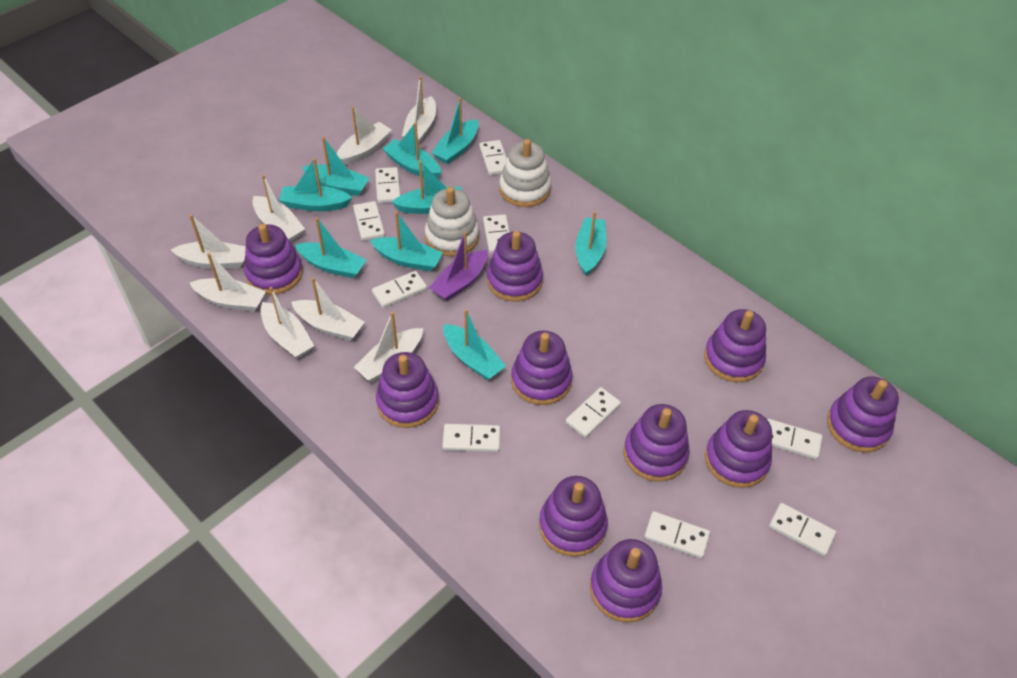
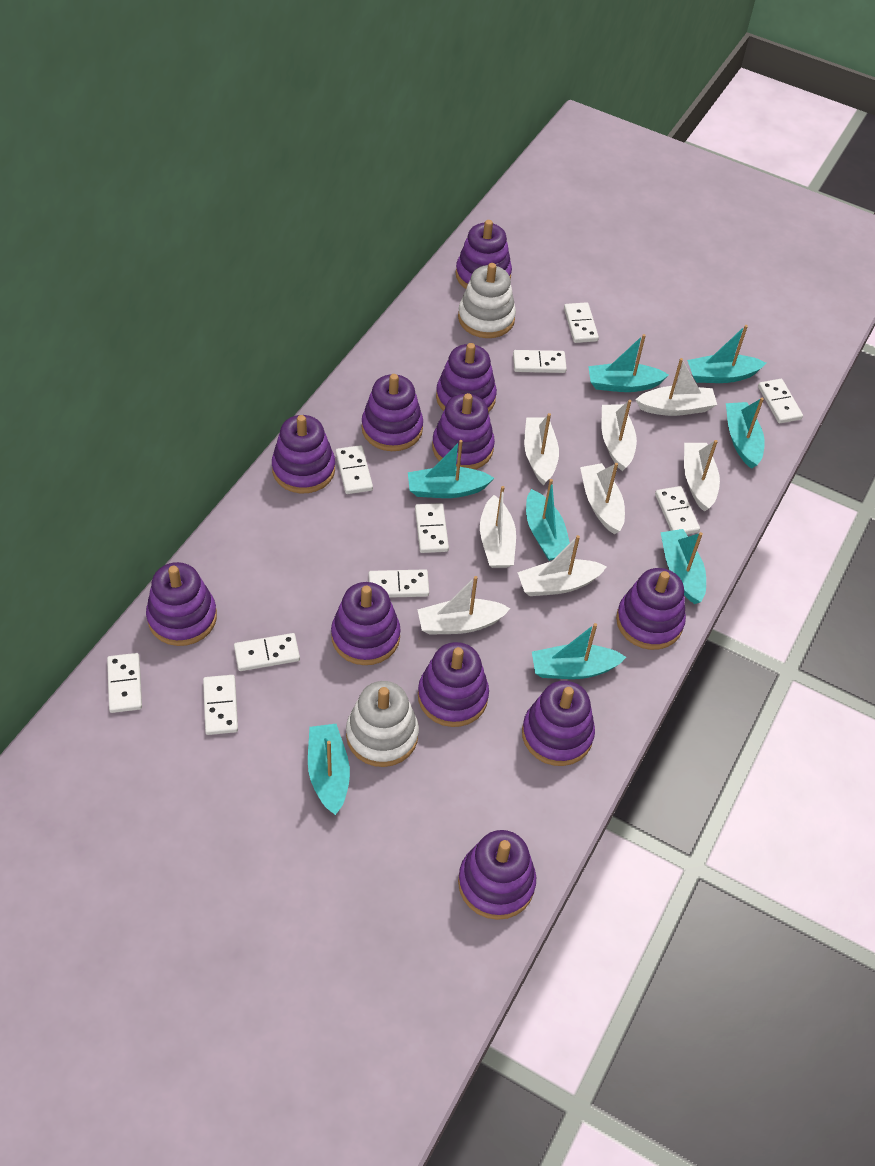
purple boat: [429,231,488,301] = 1 -> none = 0
purple stacking toy: [244,224,303,295] [376,352,439,428] [487,231,543,302] [511,331,572,405] [539,476,608,557] [590,539,662,622] [624,404,690,482] [704,309,766,382] [705,410,772,488] [827,376,899,452] = 10 -> [146,562,217,646] [272,415,335,493] [331,582,401,665] [362,374,423,451] [418,642,489,727] [432,393,495,470] [436,343,497,413] [456,220,512,289] [458,830,536,920] [522,681,595,766] [616,568,686,650] = 11
turquoise boat: [279,158,352,211] [295,217,366,278] [302,137,370,196] [370,211,443,271] [383,122,442,178] [392,161,462,214] [432,97,478,164] [443,309,506,380] [575,211,606,276] = 9 -> [308,724,350,815] [408,440,494,498] [526,479,570,561] [532,623,626,679] [588,334,669,392] [660,529,706,604] [687,325,766,383] [726,398,765,469] = 8

